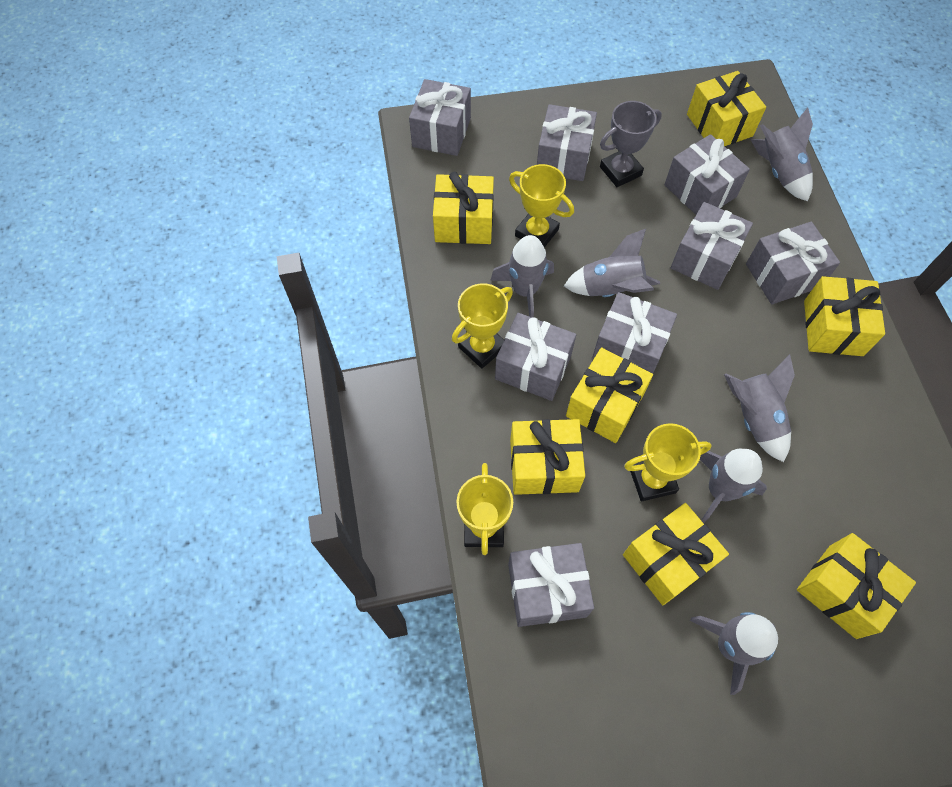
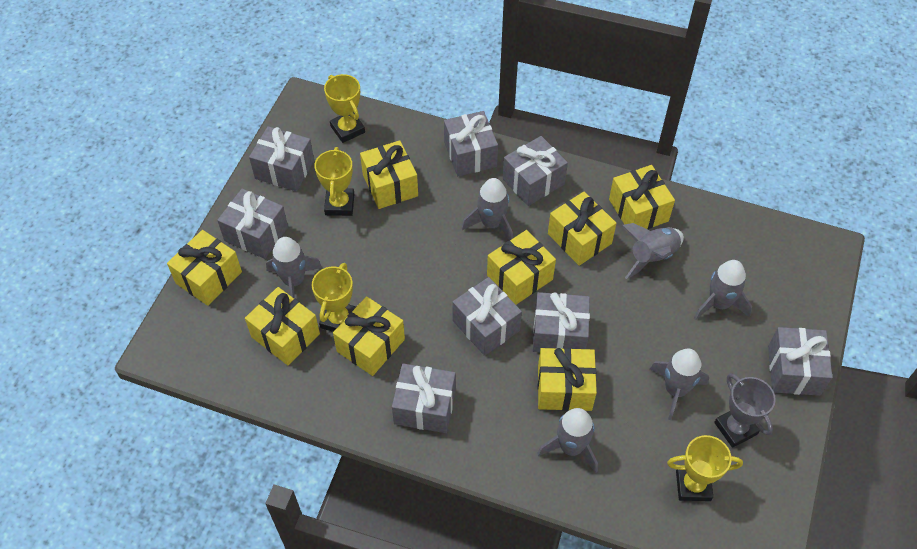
yellow gift: [433,172,494,244] [510,419,585,495] [566,348,653,443] [623,503,729,605] [687,71,766,146] [797,533,916,639] [804,276,885,356] = 7 -> [167,230,242,306] [245,287,320,365] [333,296,405,376] [360,140,418,209] [487,230,556,305] [538,348,597,411] [548,192,616,266] [609,165,675,229] = 8

